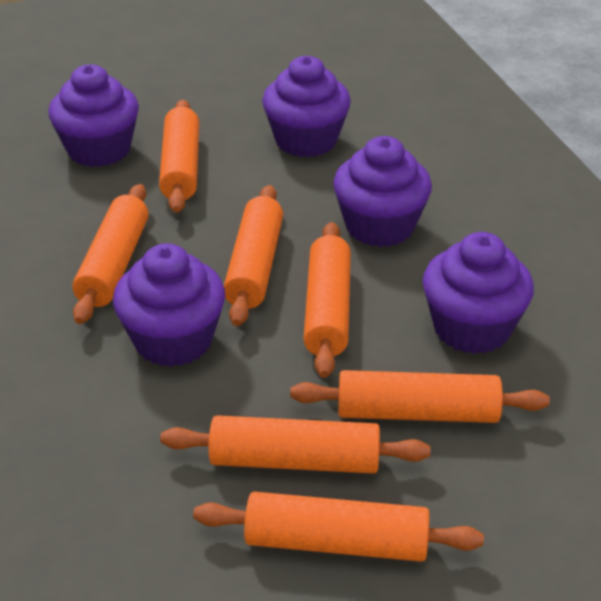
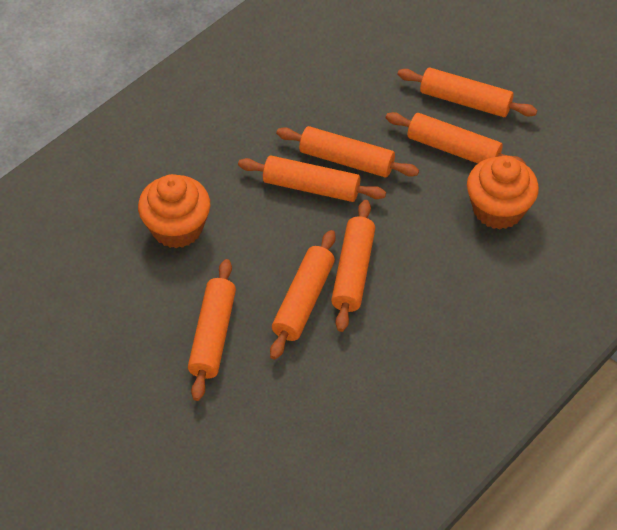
orange cupcake: none = 0 -> [138,174,210,248] [467,156,539,229] = 2
purple cupcake: [48,64,139,167] [113,243,225,367] [262,56,351,157] [333,136,432,247] [422,232,534,354] = 5 -> none = 0

